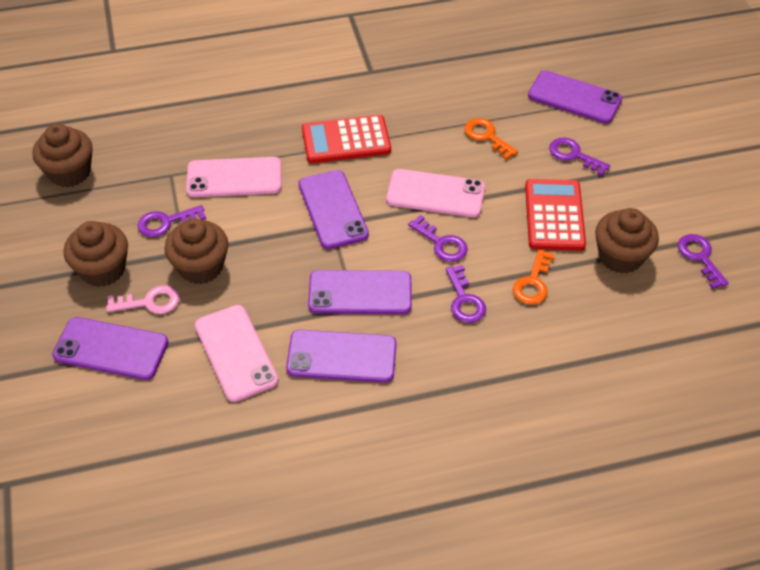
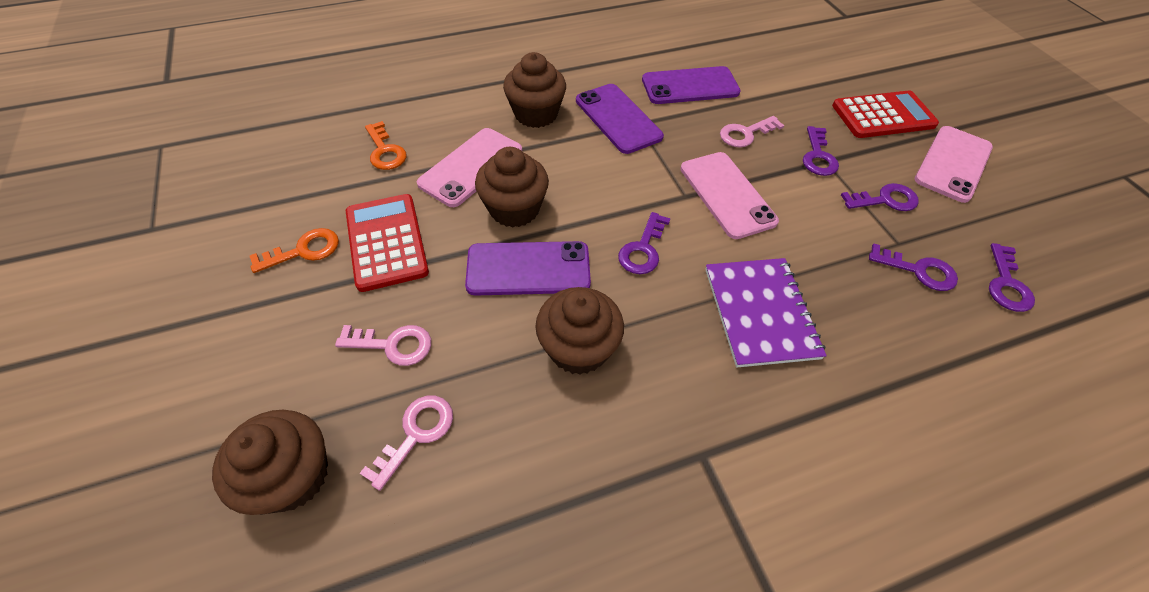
pink key: [106,285,180,314] = 1 -> [335,325,431,366] [360,396,453,491] [720,116,785,147] = 3
purple notebook: none = 0 -> [705,258,827,368] = 1
purple phone: [52,317,169,380] [286,330,397,383] [298,170,369,249] [308,270,412,314] [528,70,622,124] = 5 -> [465,241,591,296] [576,84,664,154] [642,66,741,104] = 3

